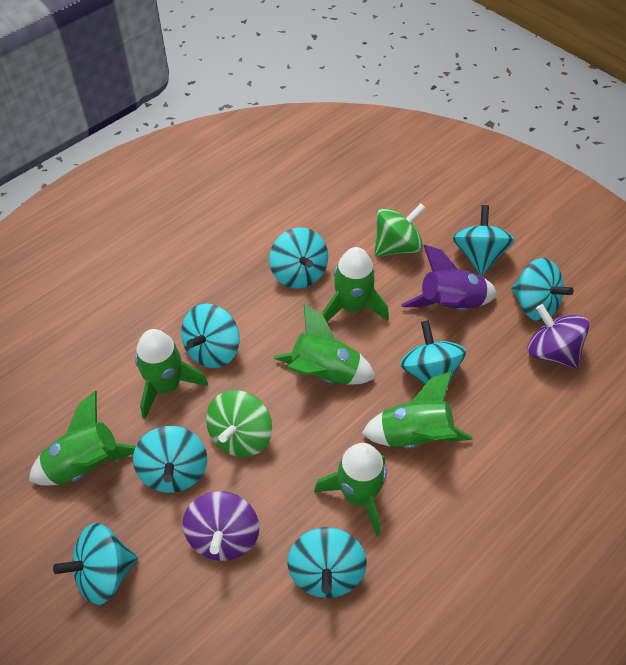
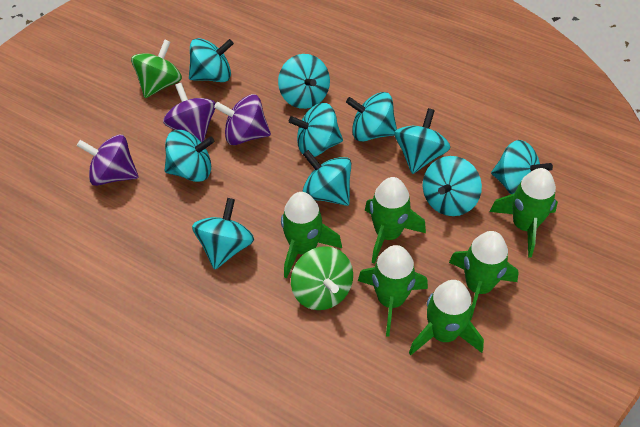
purple rocket: [401,245,497,311] = 1 -> none = 0
purple spinning top: [182,491,259,561] [527,304,589,369] = 2 -> [77,135,139,186] [163,83,216,142] [214,94,271,145] = 3
turquoise spinning top: [53,523,138,605] [133,426,207,493] [181,303,239,368] [269,227,328,289] [287,527,367,598] [400,320,466,384] [453,205,515,276] [511,258,574,321] = 8 -> [165,130,214,182] [189,38,234,82] [192,198,254,269] [278,54,330,109] [289,103,343,157] [302,150,351,206] [346,92,397,142] [394,108,450,174] [423,156,482,216] [491,140,553,194] = 10

